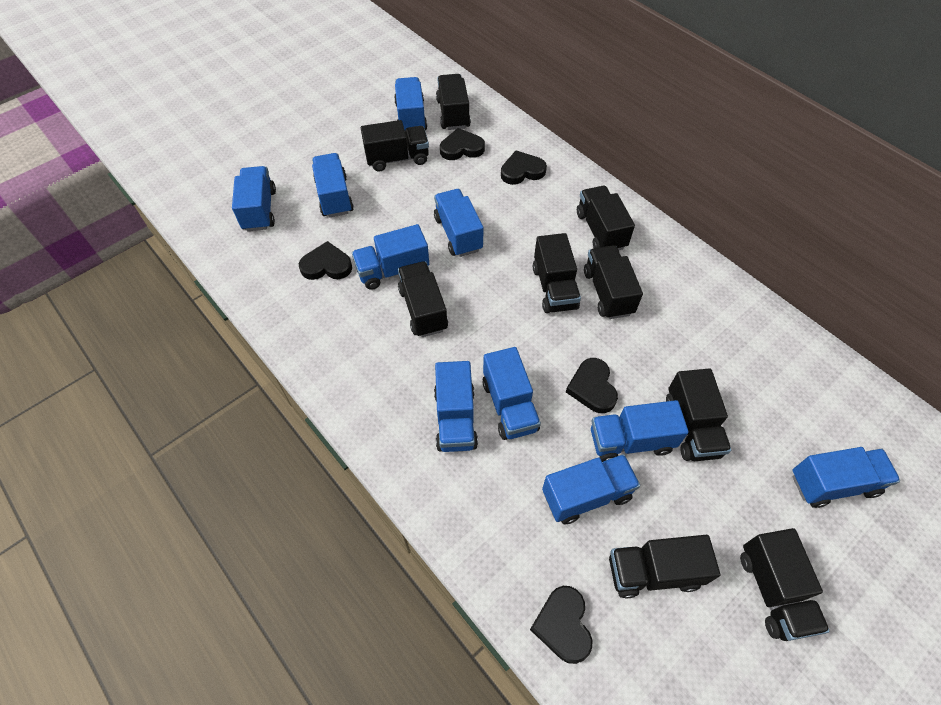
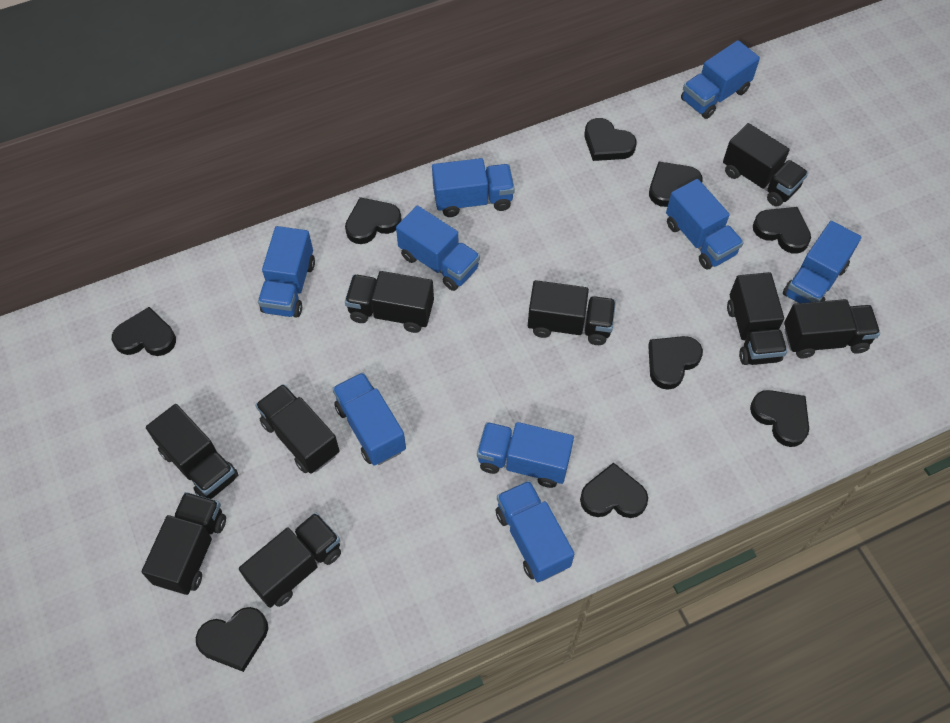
black heart: [299,241,352,280] [440,128,485,160] [501,151,547,185] [530,586,592,664] [566,358,618,413] = 5 -> [112,307,176,356] [196,607,268,672] [345,197,402,244] [580,462,648,518] [585,118,636,161] [648,336,703,390] [649,162,703,207] [750,390,809,447] [753,207,811,254] = 9
blue truck: [232,166,276,231] [312,153,354,217] [352,224,429,290] [394,77,427,130] [434,189,484,257] [434,361,478,452] [482,347,541,440] [542,454,640,524] [591,400,689,462] [792,447,900,508] = 10 -> [258,226,315,318] [332,372,406,466] [396,206,480,291] [432,158,515,217] [477,422,574,488] [496,481,574,582] [666,179,744,269] [681,40,760,119] [783,221,861,303] = 9

